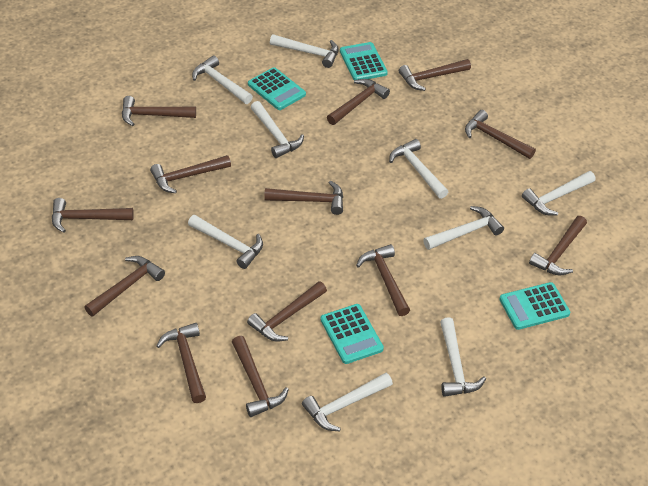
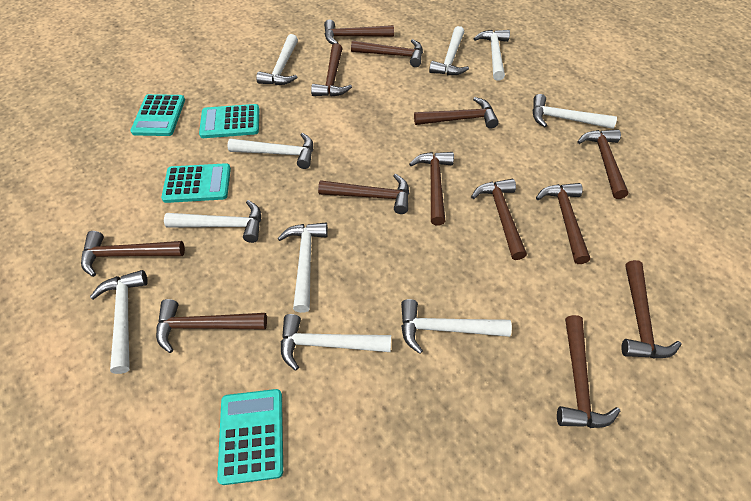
white hammer: [188,215,263,269] [192,55,253,104] [251,101,304,158] [270,34,339,68] [302,373,393,431] [389,139,448,199] [423,206,504,250] [440,317,486,397] [522,171,595,216] = 9 -> [90,270,148,374] [164,200,261,243] [228,133,313,169] [256,34,298,85] [277,223,328,313] [281,314,391,370] [401,299,512,354] [429,26,469,75] [473,30,510,81] [532,94,617,129] = 10

